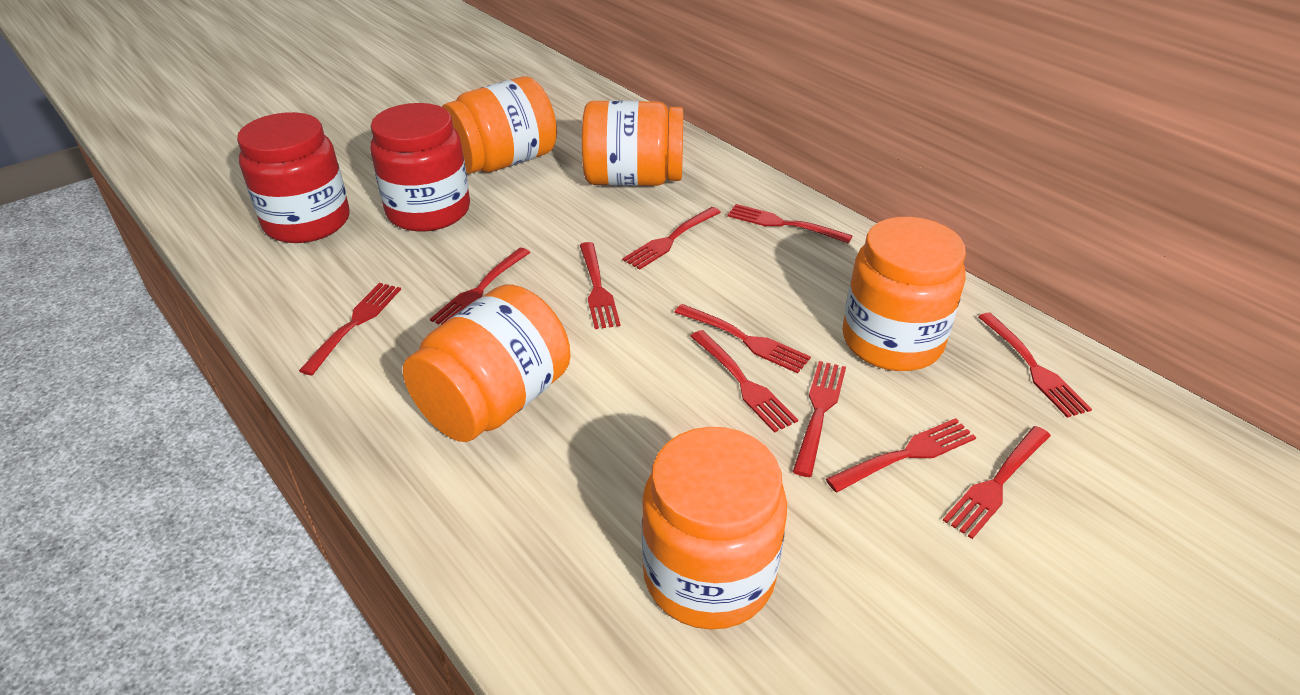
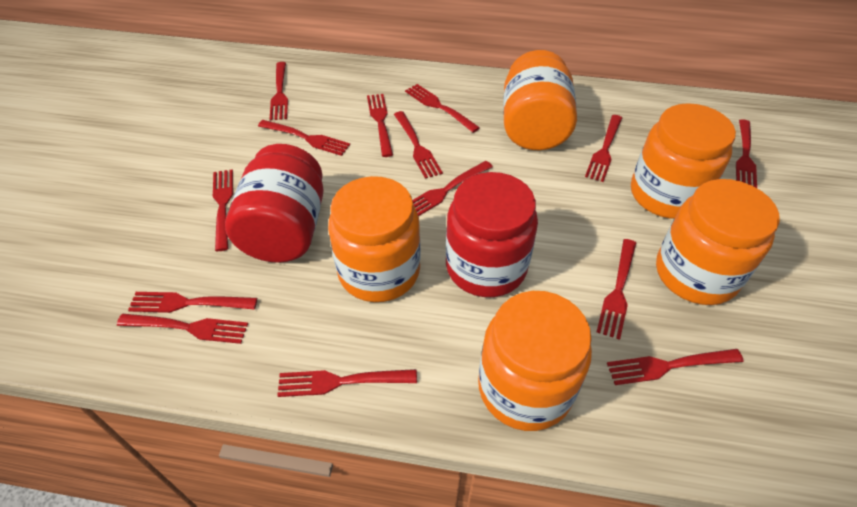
red fork: [299,283,401,375] [430,248,530,325] [580,242,621,329] [623,207,721,270] [674,304,811,373] [690,330,798,433] [727,204,853,244] [793,361,846,477] [826,418,976,492] [943,426,1051,539] [978,313,1092,418] = 11 -> [117,314,248,344] [128,292,257,313] [213,169,233,251] [258,120,350,156] [270,62,288,120] [277,369,417,397] [367,94,393,157] [394,111,443,179] [405,84,480,133] [413,161,493,216] [585,115,622,182] [597,239,636,340] [607,349,744,385] [736,119,757,188] = 14

